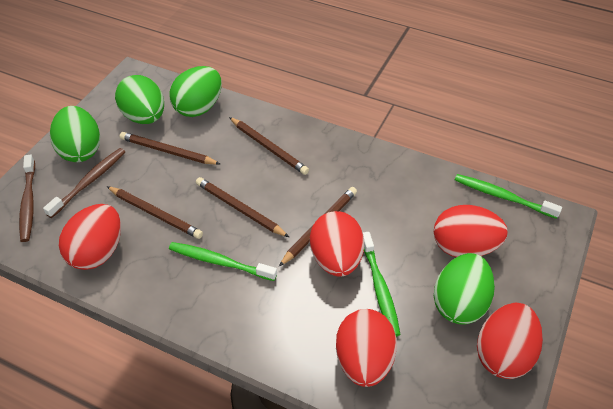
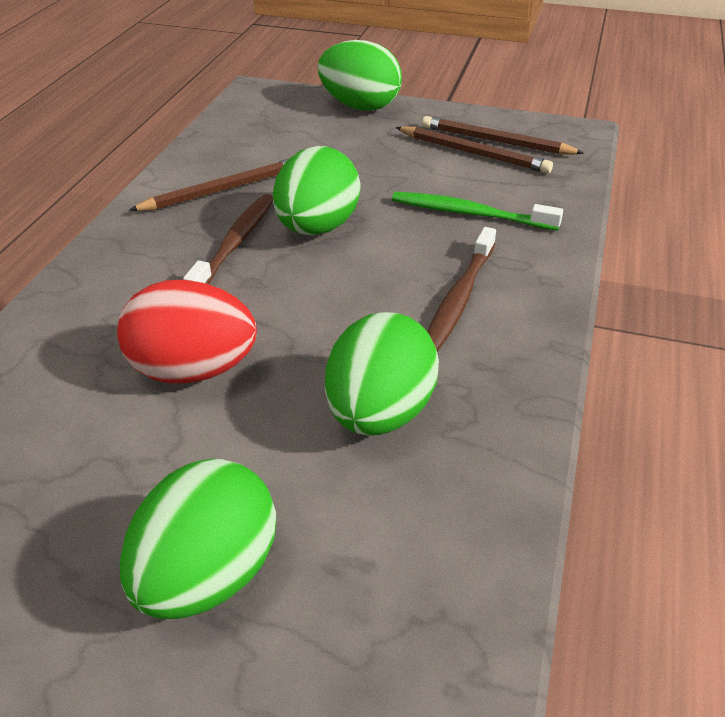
brown pencil: [106,186,203,239] [120,132,220,165] [196,177,289,237] [229,117,309,175] [279,187,357,266] = 5 -> [129,159,288,211] [396,126,553,173] [422,116,584,155] = 3
green toothbrush: [169,242,277,281] [363,232,401,337] [455,174,562,219] = 3 -> [392,192,563,231] = 1
red egg: [58,204,121,270] [310,211,364,277] [336,309,397,387] [434,205,508,257] [477,303,543,379] = 5 -> [117,280,257,383] = 1

